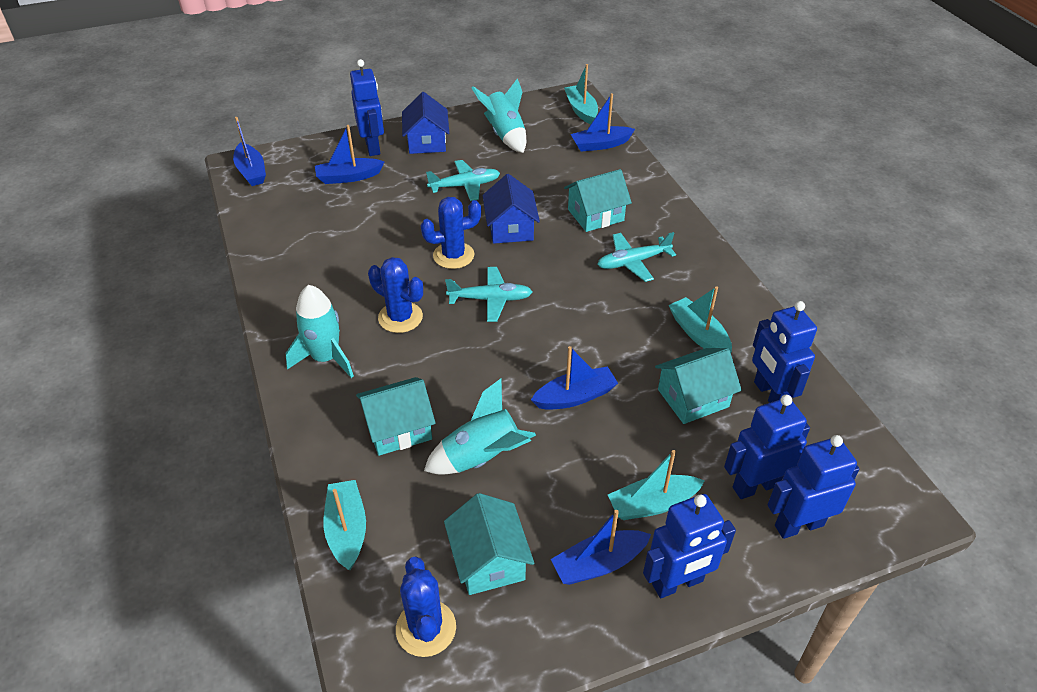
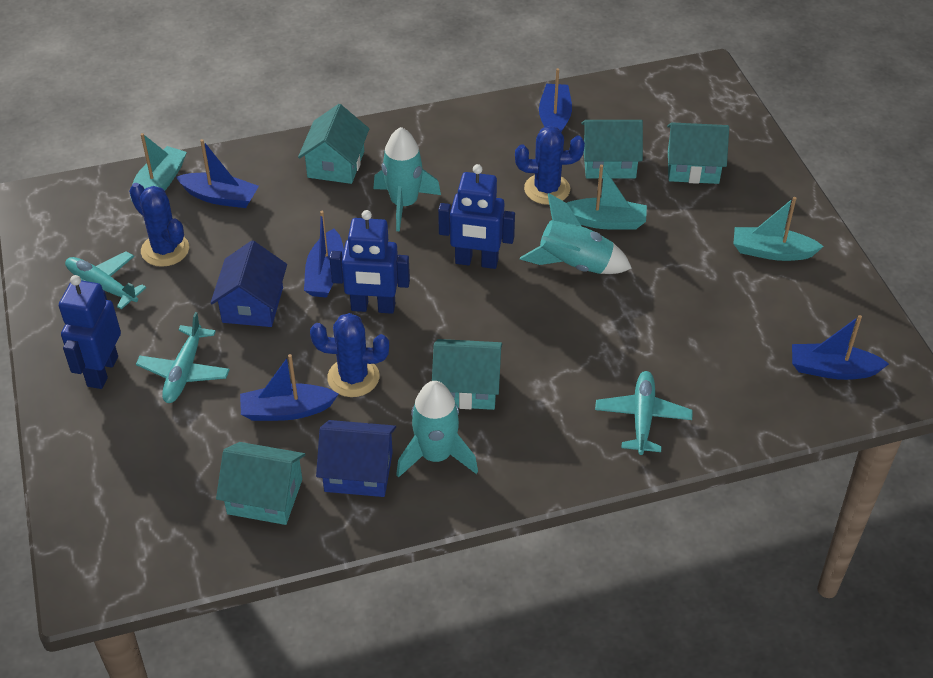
blue robot: [350,59,384,156] [643,494,736,598] [724,395,810,499] [752,301,817,403] [767,435,860,539] = 5 -> [59,275,121,389] [329,210,410,314] [438,164,515,269] = 3
turquoise boat: [323,480,366,570] [564,64,598,124] [608,450,705,520] [669,286,732,353] = 4 -> [130,133,187,201] [567,165,647,230] [733,197,824,261] = 3
turquoise house: [356,377,436,456] [444,493,534,595] [564,169,632,232] [655,348,742,424] = 4 -> [216,442,305,525] [298,104,369,184] [432,339,502,410] [581,120,643,178] [667,122,729,184] = 5

